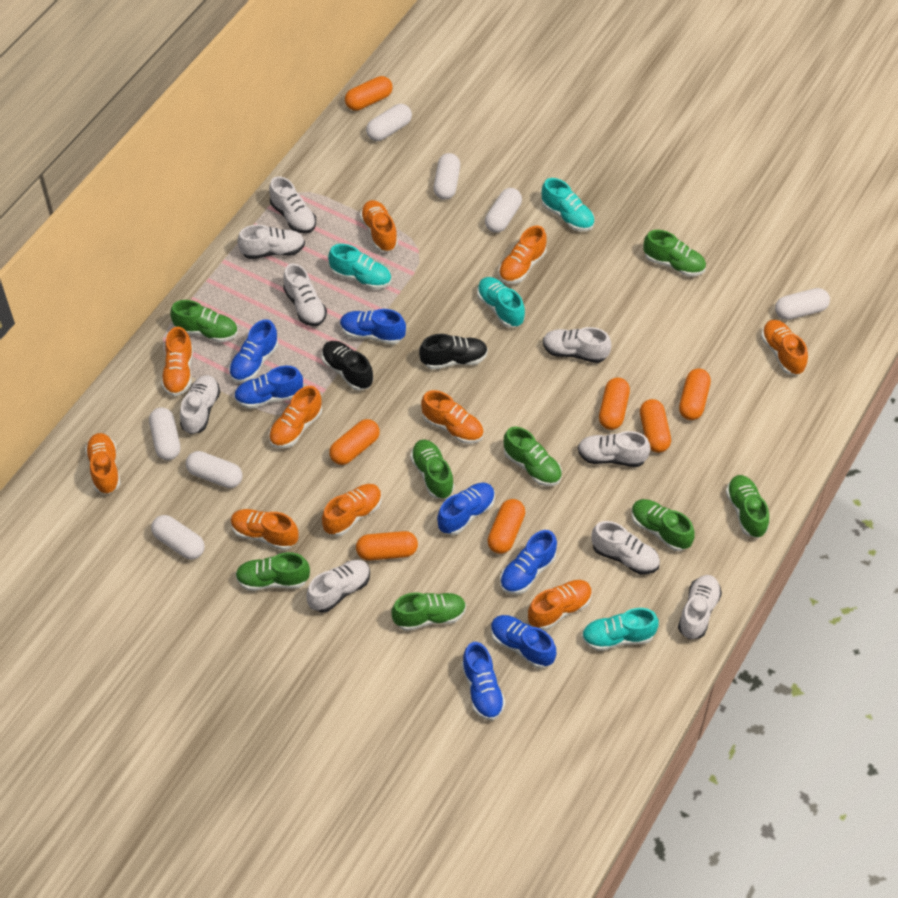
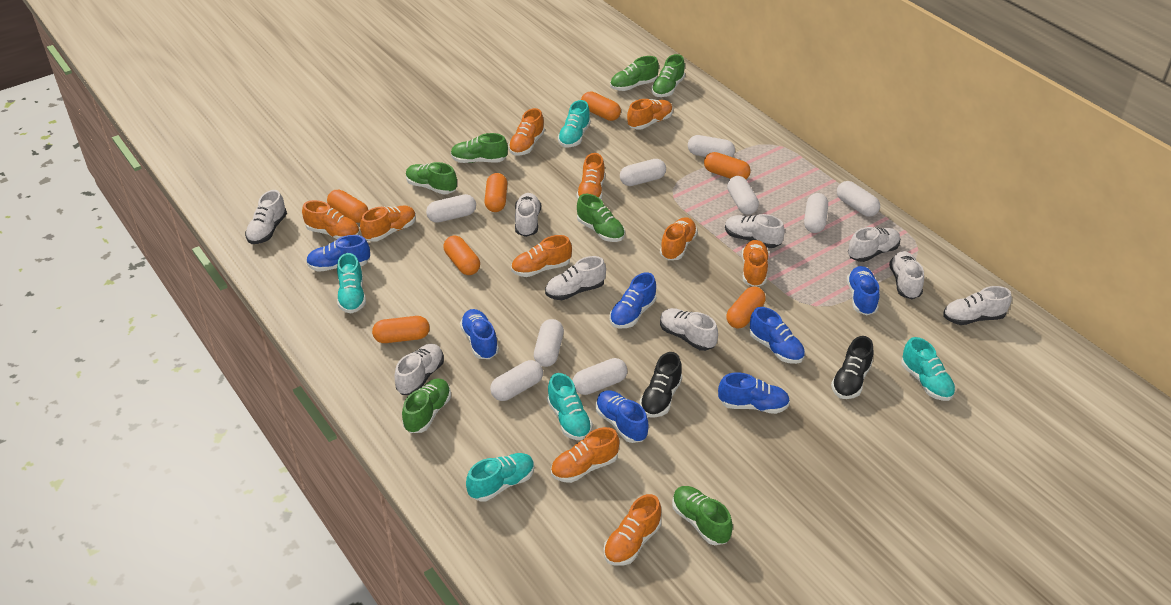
green shoe: [170,300,238,343] [235,552,310,591] [392,592,466,631] [410,439,454,499] [504,426,562,486] [631,499,695,551] [643,230,706,277] [726,475,769,538] = 8 -> [402,378,451,433] [406,162,457,195] [451,133,508,163] [577,194,625,242] [610,56,659,91] [651,54,685,97] [672,486,733,545] = 7
turquoise shoe: [328,244,391,290] [477,277,525,328] [542,178,595,231] [582,608,659,651] = 4 -> [337,253,366,313] [466,453,535,501] [547,373,593,440] [558,100,591,147] [901,337,956,401] = 5
white capsule: [149,407,180,460] [151,515,205,560] [186,451,242,488] [366,104,412,141] [433,153,460,200] [485,188,522,233] [775,288,830,320] = 7 -> [426,194,476,223] [490,360,543,401] [534,319,564,367] [573,358,627,395] [620,159,666,186] [688,135,735,157] [727,176,759,215] [804,193,828,233] [837,181,880,217] = 9

